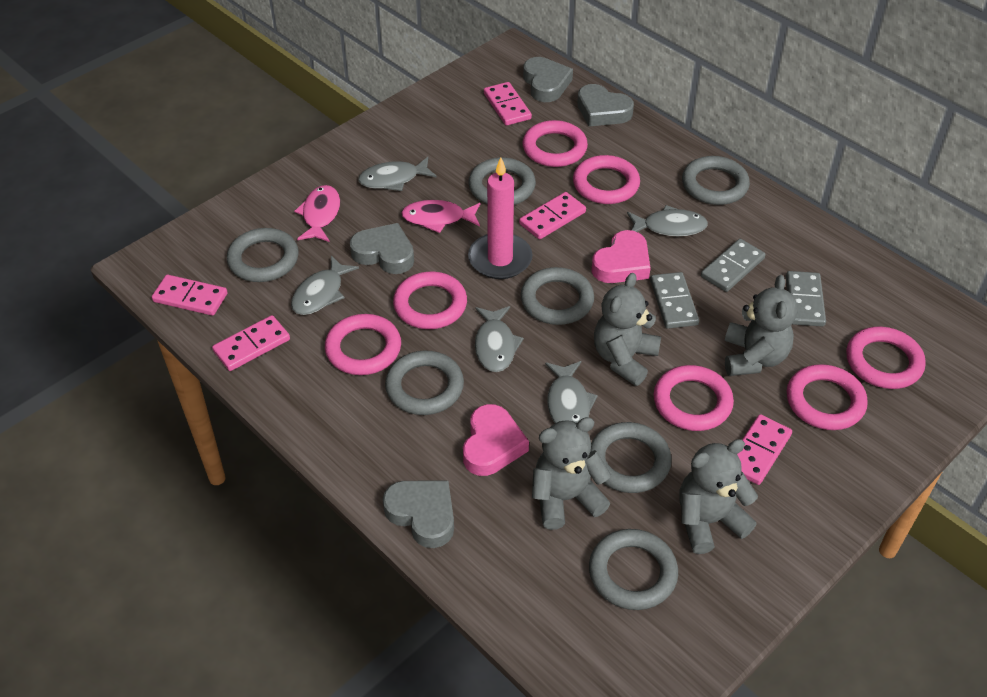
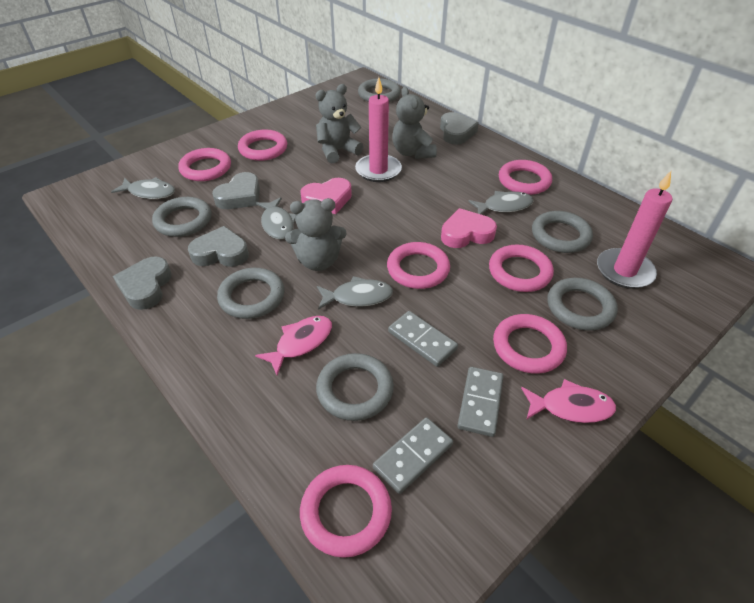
grey fish: [291,255,359,315] [358,157,437,191] [475,306,524,372] [545,361,598,423] [627,205,708,236] = 5 -> [111,177,175,199] [256,197,296,239] [317,276,393,310] [468,191,534,215] = 4
grey ring: [227,228,299,282] [385,350,464,415] [468,157,536,205] [520,267,594,325] [589,529,678,610] [590,422,672,493] [682,156,750,205] = 7 -> [152,197,211,237] [217,268,284,319] [316,353,394,421] [358,78,401,102] [532,211,593,253] [547,278,618,331] = 6
grey teddy bear: [532,417,611,530] [594,273,661,386] [680,439,758,554] [725,275,798,376] = 4 -> [285,198,346,271] [316,84,364,164] [392,87,437,159] = 3
pink candle: [468,157,532,279] = 1 -> [355,77,402,182] [597,171,672,289] = 2
pink domino: [152,275,228,316] [212,315,290,371] [484,82,532,126] [519,192,586,239] [737,414,792,485] = 5 -> none = 0

